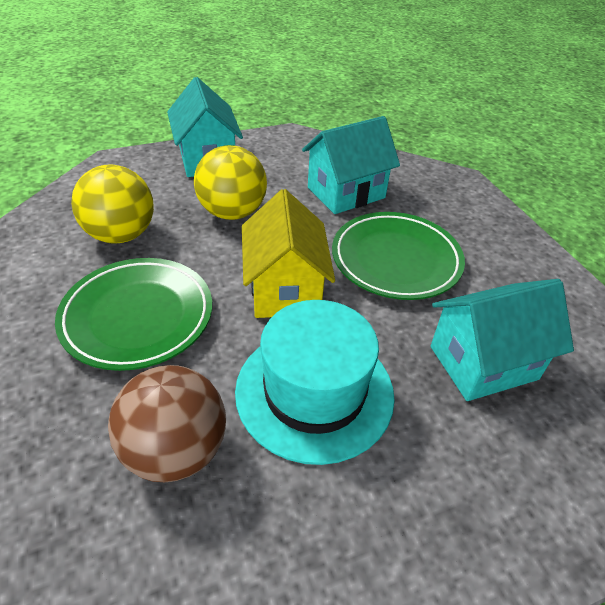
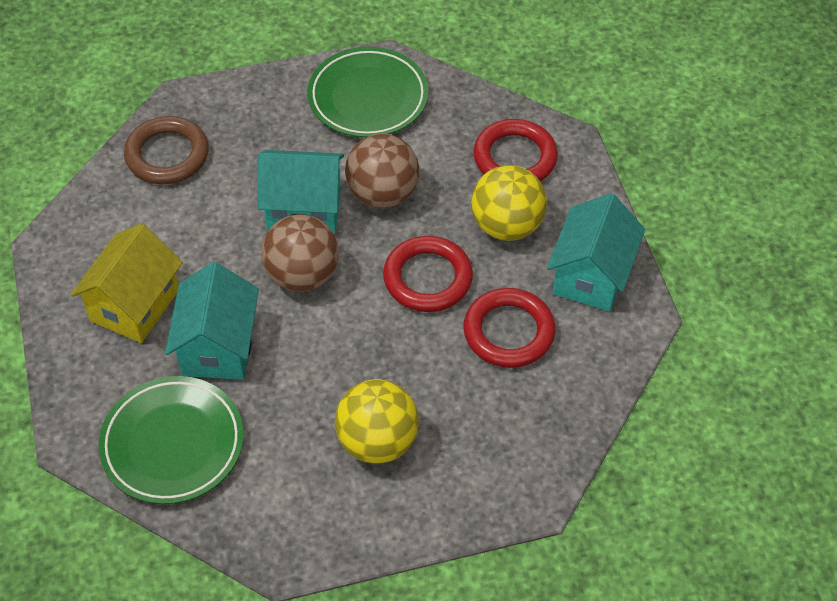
brown ball: [108,365,226,482] = 1 -> [261,214,339,292] [345,134,419,208] = 2
brown ring: none = 0 -> [124,116,209,184] = 1
red ring: none = 0 -> [383,236,473,312] [463,288,555,368] [473,119,558,182] = 3
turquoise hat: [235,300,395,465] = 1 -> none = 0

